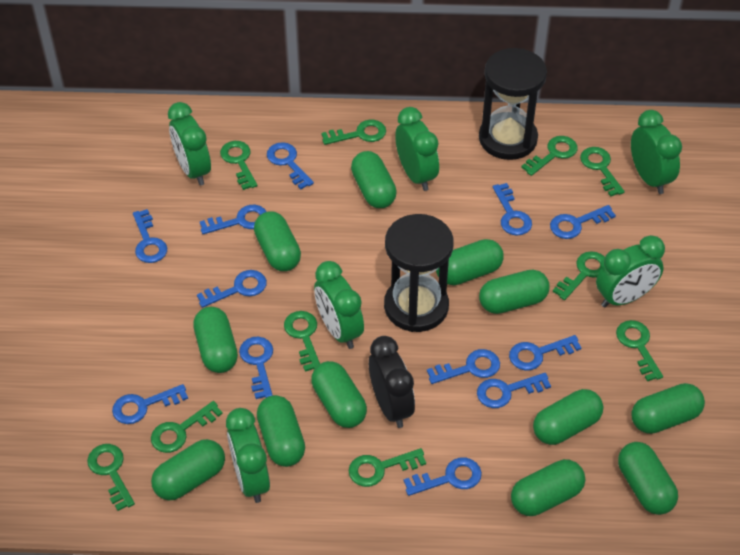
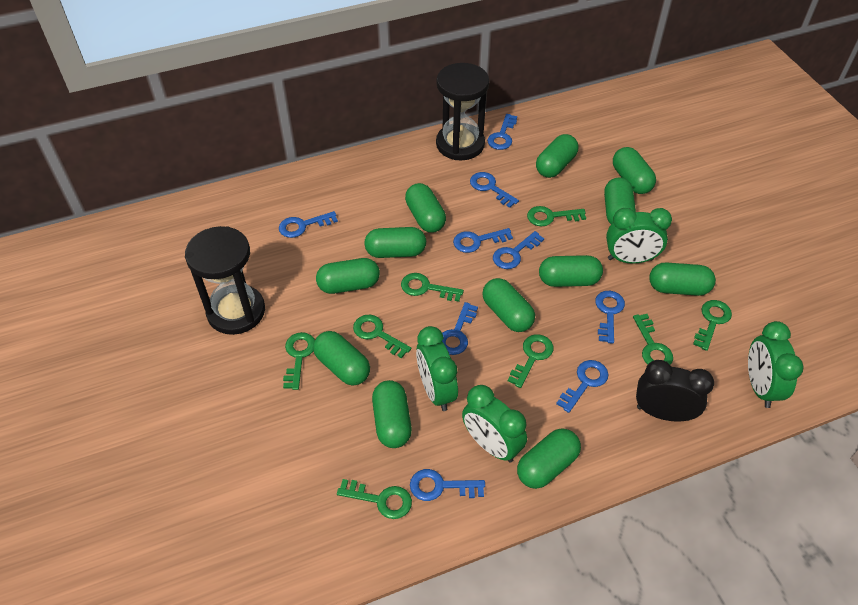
blue key: [112,384,188,424] [133,209,167,263] [197,270,267,308] [200,205,267,234] [239,337,273,399] [267,142,314,189] [404,457,482,496] [427,349,500,384] [477,373,551,408] [493,183,532,236] [509,335,582,371] [550,205,616,239] = 12 -> [279,211,338,238] [410,469,485,501] [442,302,478,355] [453,228,513,253] [470,172,519,208] [487,114,517,150] [493,231,544,269] [556,360,609,413] [595,291,625,344] = 9
green clock: [168,102,211,186] [226,408,270,503] [314,261,364,349] [395,107,439,191] [596,235,665,307] [631,110,682,194] = 6 -> [416,326,458,411] [462,385,527,462] [606,208,672,264] [748,321,804,408] = 4
green key: [87,444,135,511] [151,401,223,453] [220,141,257,190] [284,311,320,372] [322,120,386,145] [349,448,426,487] [521,136,578,176] [553,251,605,300] [580,147,625,197] [616,320,663,381] = 10 -> [283,332,315,390] [337,479,412,519] [353,315,411,358] [401,273,464,302] [508,334,554,388] [527,206,586,226] [633,314,673,365] [693,300,732,351] = 8

